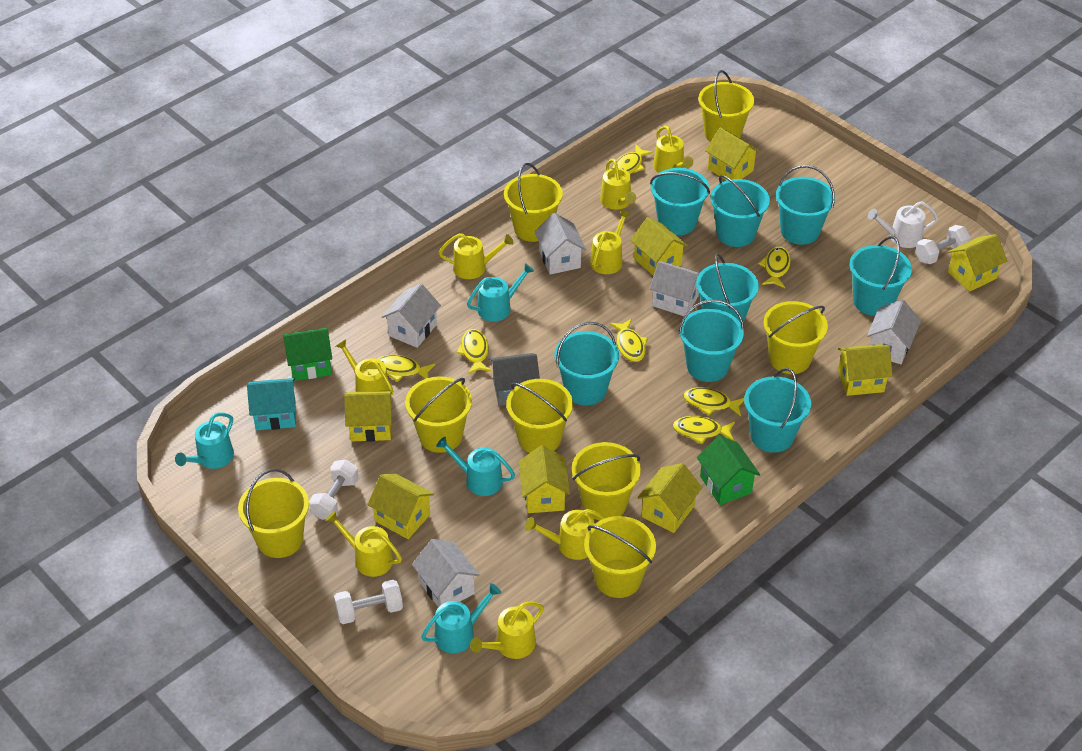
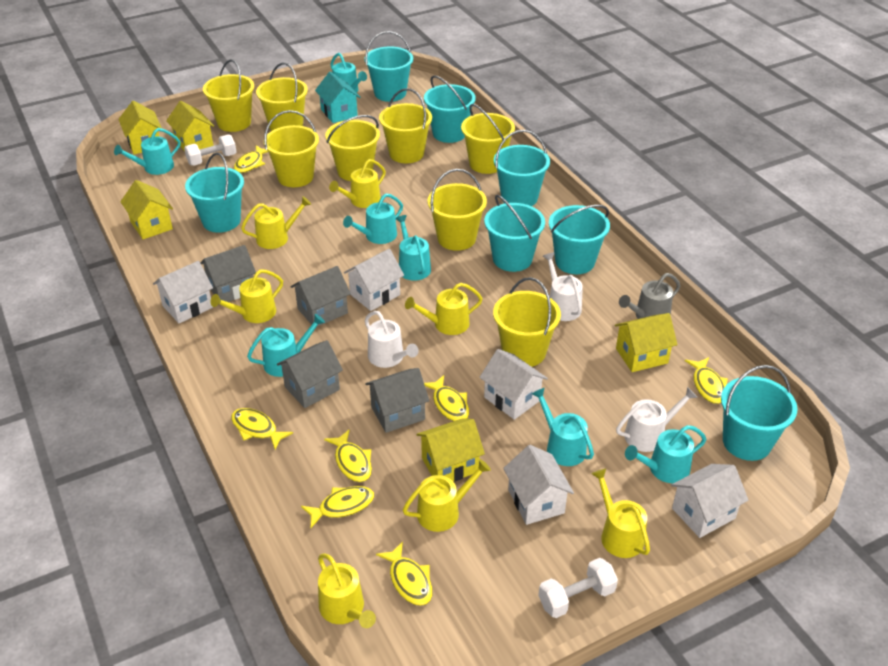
green house: [283,328,332,381] [697,435,760,505] = 2 -> none = 0
grey house: [489,353,540,406] = 1 -> [200,245,256,302] [277,340,343,408] [291,266,351,327] [365,368,429,433] = 4
grey watering can: none = 0 -> [619,273,680,319] = 1
turquoise bucket: [554,322,619,405] [650,168,710,235] [679,299,744,382] [696,253,759,323] [710,175,770,247] [744,368,811,453] [776,165,835,245] [850,236,912,316] = 8 -> [185,152,244,233] [364,31,413,102] [424,75,475,143] [484,195,545,272] [494,130,550,206] [549,205,610,274] [721,365,797,461] = 7
turquoise watering can: [175,413,234,469] [421,583,501,653] [436,437,515,496] [467,263,534,322] = 4 -> [114,128,181,175] [247,314,325,377] [330,53,367,93] [343,194,403,244] [395,215,431,281] [532,388,594,466] [625,425,706,483] = 7
white dumbbell: [309,460,359,520] [334,580,403,624] [915,225,971,264] = 3 -> [184,134,237,166] [538,558,618,618] = 2
white watering can: [868,201,938,248] = 1 -> [365,311,419,368] [543,252,583,321] [616,387,698,452] = 3
yellow house: [344,391,392,442] [367,474,434,539] [519,445,570,513] [630,217,688,276] [637,463,702,533] [705,127,760,180] [838,344,892,396] [948,234,1007,292] = 8 -> [118,101,161,154] [120,180,173,239] [166,101,214,151] [417,418,485,481] [615,313,677,372] = 5
yellow watering can: [325,511,402,577] [336,339,393,395] [439,233,514,279] [470,602,544,659] [525,509,606,560] [590,210,631,274] [600,159,636,210] [653,126,693,173] = 8 -> [211,269,283,323] [241,196,311,249] [318,553,376,628] [329,159,386,208] [403,459,491,532] [405,283,483,335] [592,469,650,558] = 7

